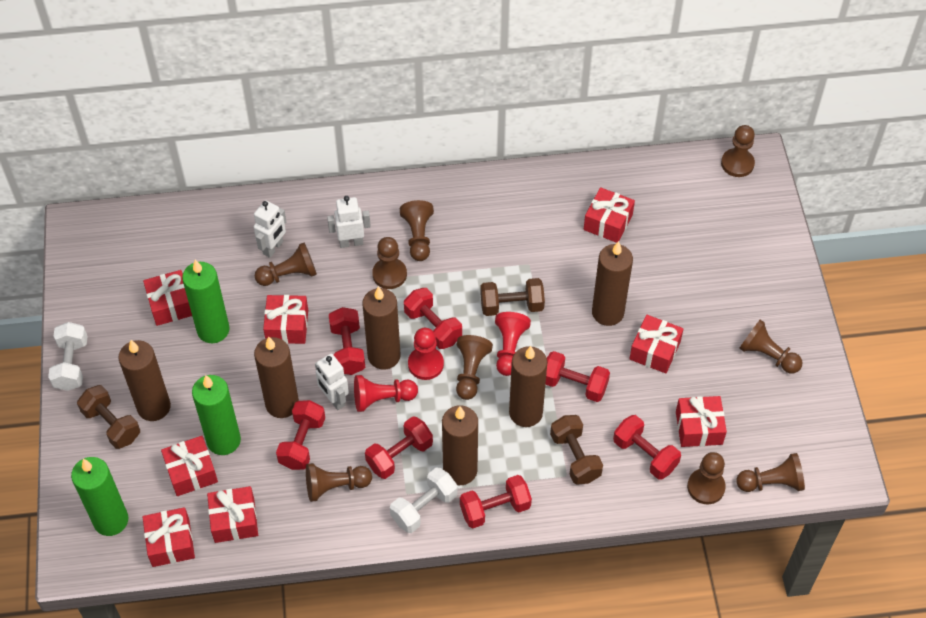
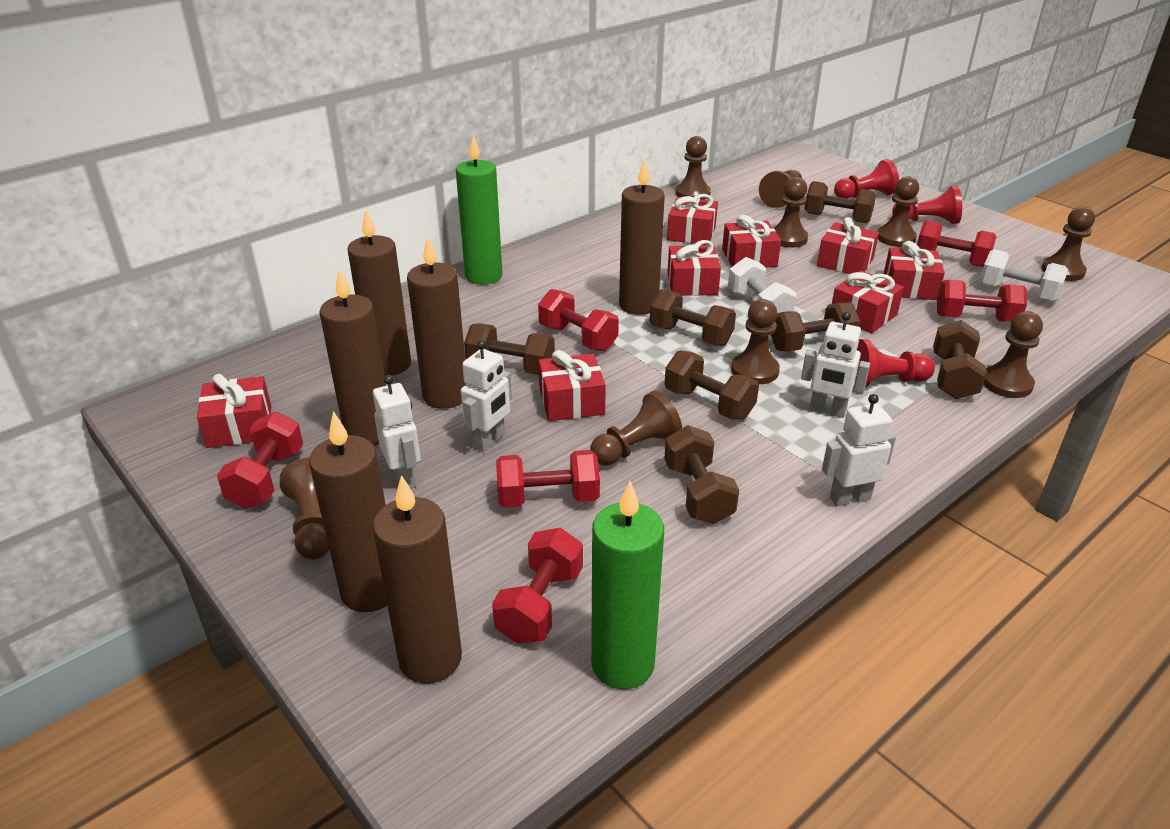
brown dumbbell: [77,385,140,449] [480,278,545,316] [550,415,603,484] = 3 -> [464,323,555,375] [650,289,736,346] [664,425,739,524] [665,350,759,420] [771,303,860,352] [804,181,876,223] [933,320,987,399] = 7
green candle: [71,457,128,536] [182,259,230,343] [192,375,241,455] = 3 -> [456,135,503,284] [591,481,664,689] = 2
red dumbbell: [276,400,325,470] [329,307,365,375] [365,416,433,479] [404,288,462,349] [460,475,532,528] [545,351,610,402] [613,415,681,479] = 7 -> [217,412,303,509] [492,528,583,644] [496,450,600,508] [538,289,619,351] [917,220,996,267] [937,280,1027,322] = 6
white robot: [254,200,286,258] [315,354,349,410] [327,196,371,248] = 3 -> [373,375,421,489] [461,340,512,452] [801,312,870,418] [822,394,896,506] = 4

